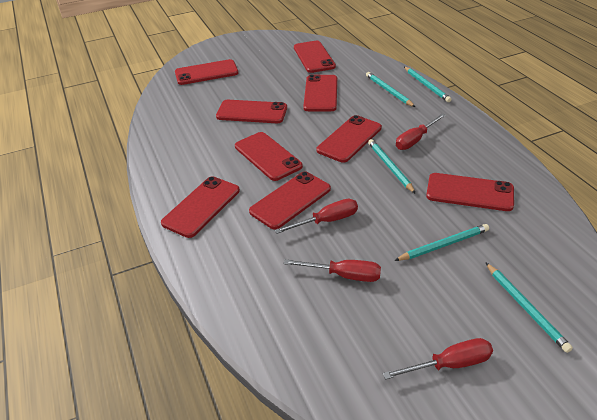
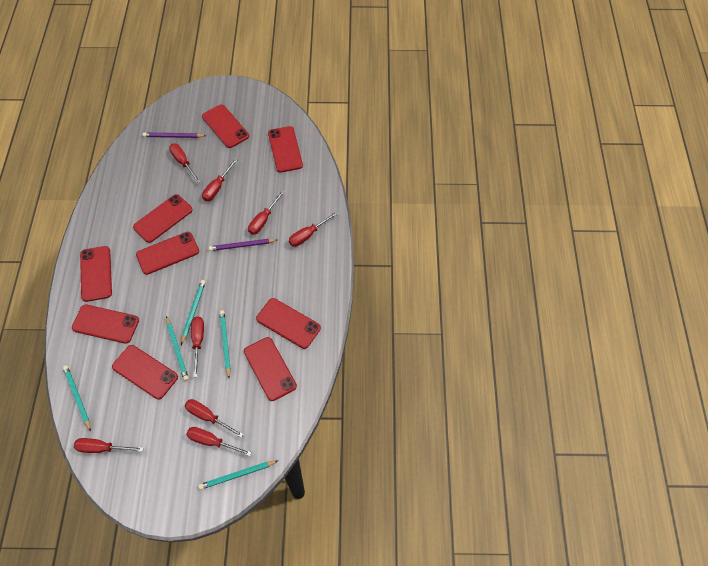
purple pencil: none = 0 -> [143,133,206,138] [209,239,277,251] = 2
red screwdriver: [275,199,358,234] [284,259,381,282] [383,338,493,380] [396,113,446,150] = 4 -> [74,438,144,453] [169,143,201,183] [185,399,244,438] [186,427,252,456] [191,316,204,377] [202,159,237,201] [248,190,285,235] [289,212,338,247] = 8

